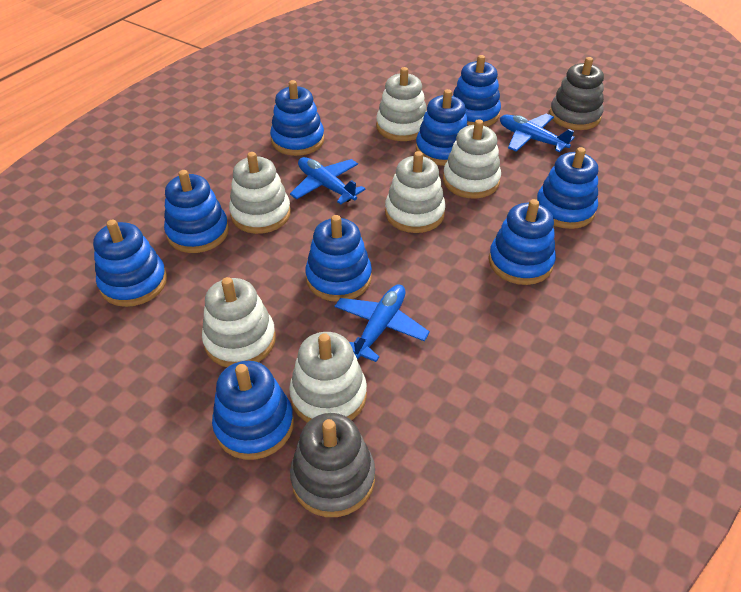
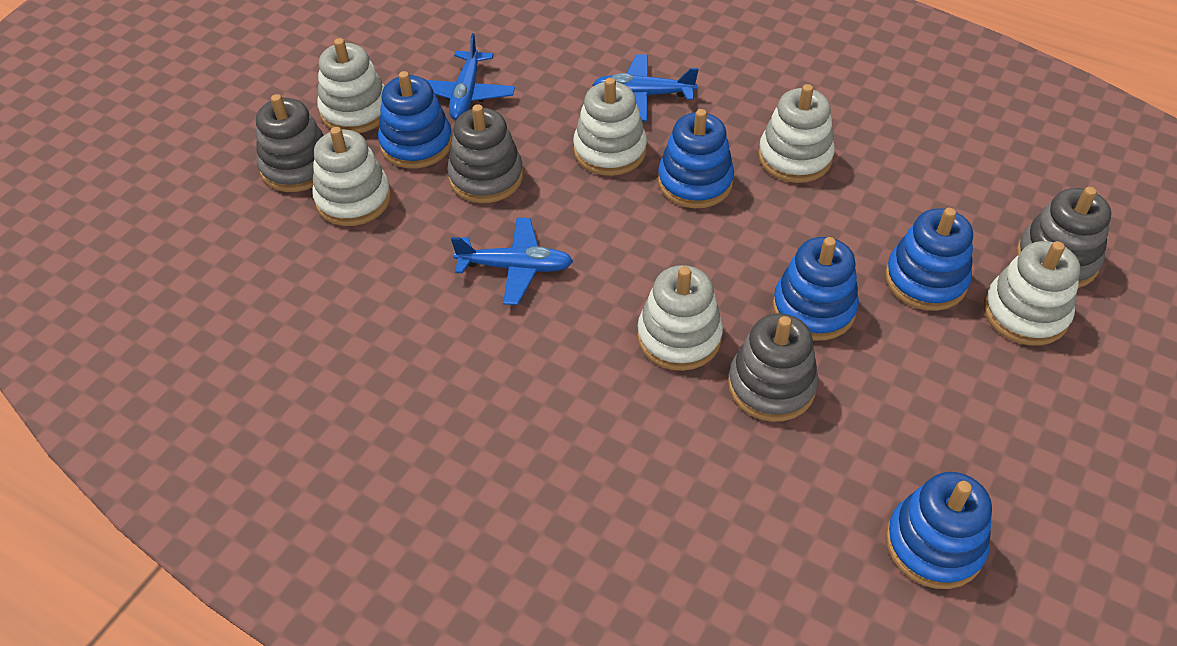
blue stacking toy: [93,219,167,307] [164,170,229,253] [212,361,294,460] [270,80,324,156] [305,215,372,302] [416,89,468,166] [453,55,501,127] [489,199,556,285] [537,147,598,229] = 9 -> [378,71,452,168] [658,109,734,208] [772,237,859,341] [885,208,973,311] [886,472,992,589] = 5
grey stacking toy: [290,413,375,517] [549,57,604,130] = 2 -> [256,94,324,192] [447,104,523,203] [728,314,819,422] [1016,187,1111,288] = 4

